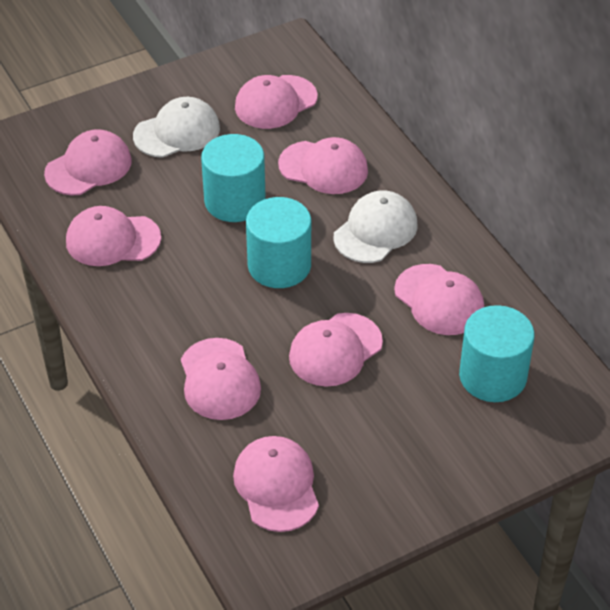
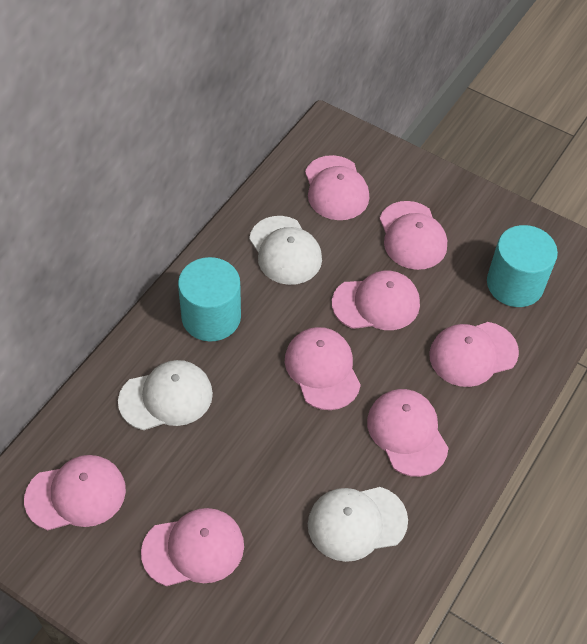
turquoise cylinder: [201,134,266,222] [246,197,311,288] [459,305,535,402] = 3 -> [178,257,241,342] [487,225,558,307] = 2
white cap: [133,97,220,158] [333,190,418,263] = 2 -> [118,360,213,430] [249,216,322,285] [308,487,408,562] = 3

